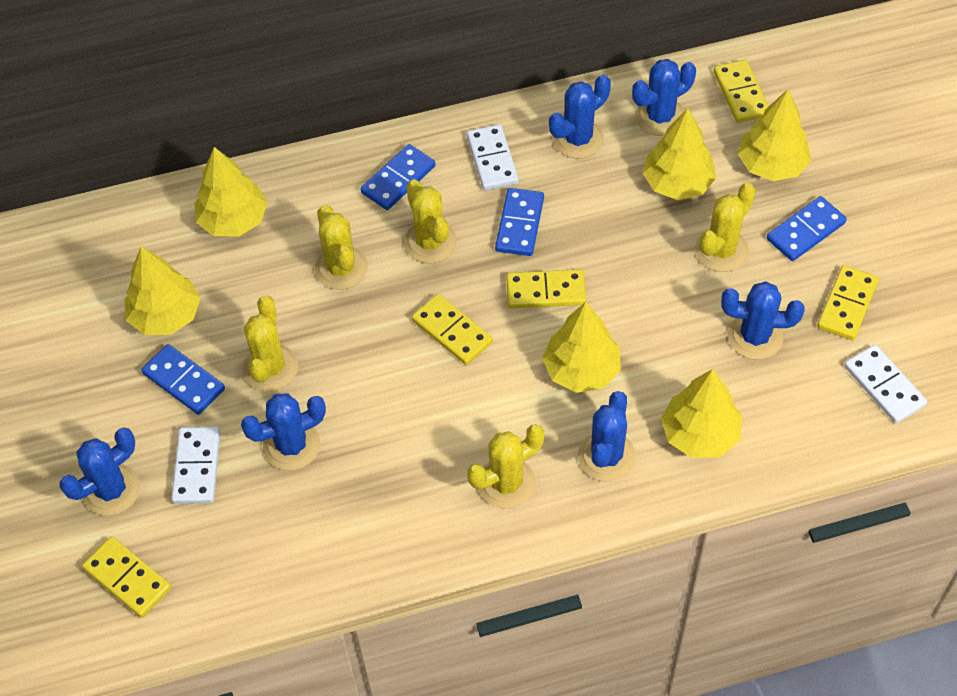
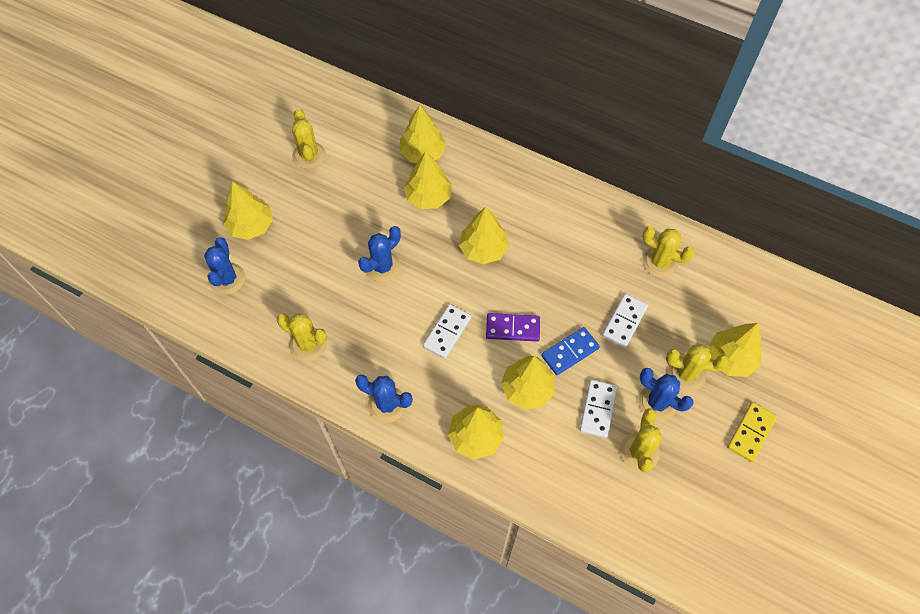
blue cactus: [59,427,140,516] [241,393,326,470] [549,75,611,159] [578,391,636,482] [632,59,696,136] [721,281,805,360] = 6 -> [204,237,245,295] [355,375,413,423] [358,226,401,282] [638,368,693,421] = 4
blue domino: [141,344,225,415] [361,144,435,210] [495,188,544,256] [767,196,847,261] = 4 -> [541,327,600,375] = 1
purple domino: none = 0 -> [486,313,540,342] = 1
yellow domino: [82,536,171,618] [412,294,493,365] [506,269,586,308] [714,60,769,123] [817,265,879,340] = 5 -> [727,402,777,462] = 1
yellow tree: [125,246,201,335] [194,147,268,236] [542,302,621,393] [643,108,716,200] [661,369,742,458] [738,89,811,181] = 6 -> [223,181,273,240] [400,105,446,163] [404,151,452,209] [448,405,504,459] [459,207,509,264] [501,356,555,410] [708,323,762,377] = 7

